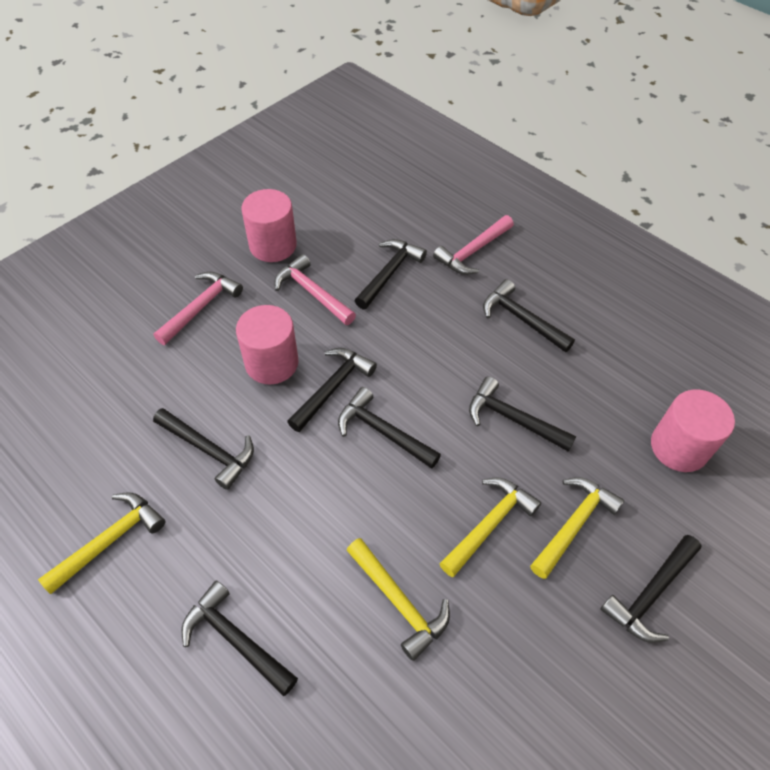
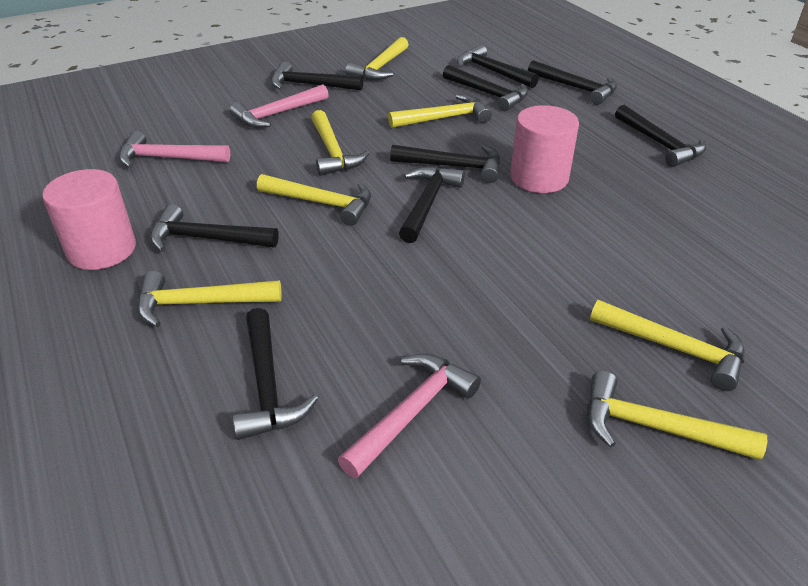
black hammer: [153,408,254,490] [181,580,298,696] [287,348,377,432] [338,387,441,469] [355,239,427,309] [469,376,577,452] [483,279,575,352] [600,535,702,643] = 8 -> [150,204,279,252] [233,308,318,440] [271,61,363,90] [390,145,500,183] [399,166,465,243] [443,65,528,111] [457,44,539,88] [528,60,617,105] [615,104,706,167] = 9
pink cylinder: [236,305,299,385] [242,189,297,262] [651,389,735,472] = 3 -> [42,169,136,270] [510,105,579,193] = 2
yellow hammer: [38,492,166,594] [347,538,450,661] [439,477,541,577] [530,477,625,579] = 4 -> [137,271,282,327] [257,174,371,226] [311,110,370,176] [345,37,409,80] [388,94,492,128] [587,371,767,460] [590,300,745,391] = 7

